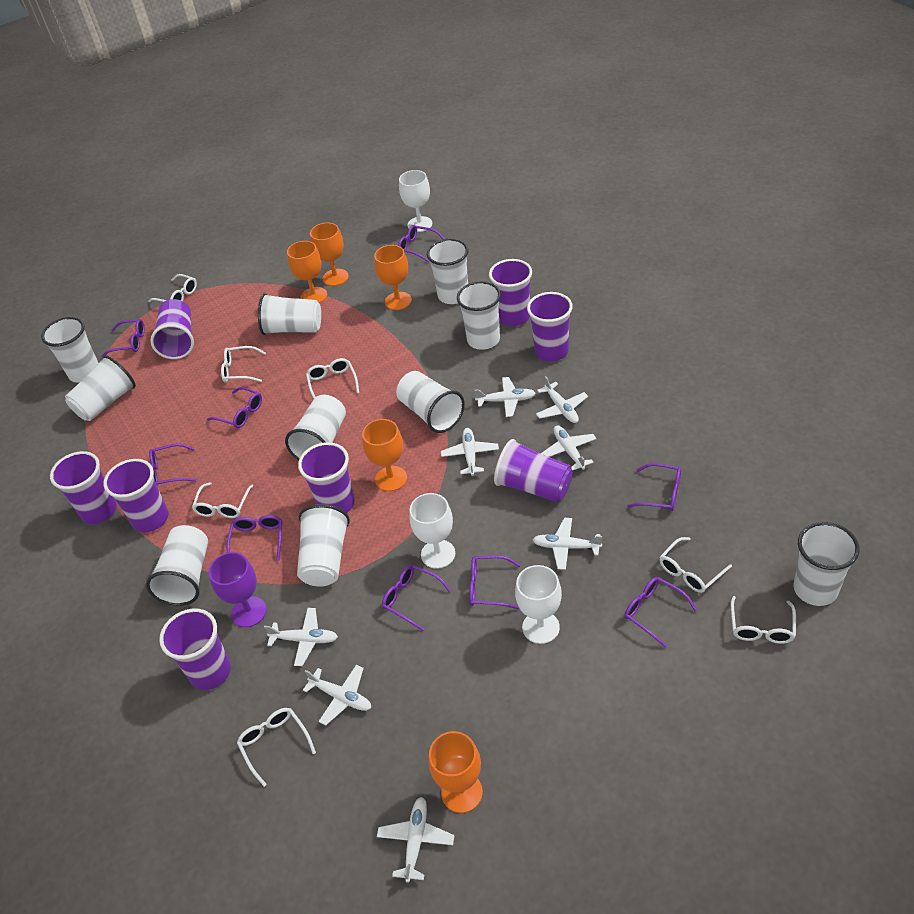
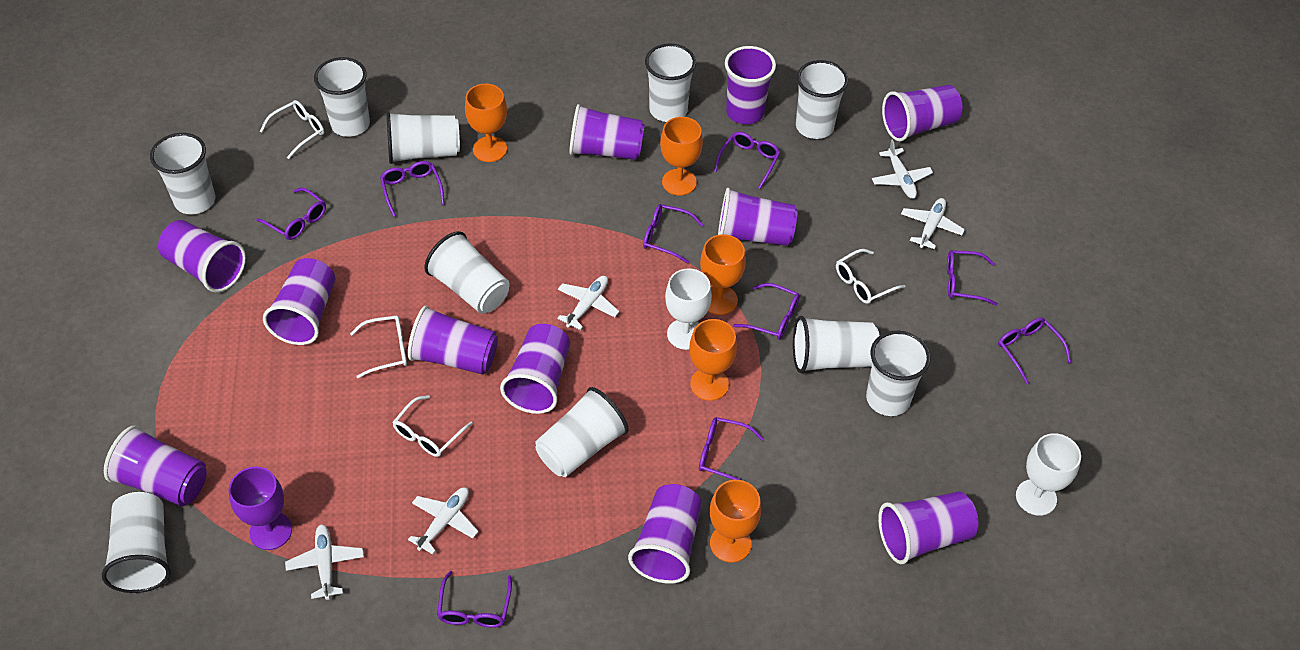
purple cup: [50,451,117,524] [103,459,168,532] [150,299,194,359] [159,609,231,690] [298,442,355,513] [489,259,532,326] [494,439,573,502] [527,292,573,361] = 8 -> [104,425,207,506] [158,220,246,293] [263,258,336,345] [408,306,498,375] [500,324,570,414] [569,104,645,160] [628,484,702,584] [718,188,798,246] [725,46,776,124] [878,491,978,564] [882,85,962,142] = 11
white glasses: [148,274,197,302] [192,482,253,518] [221,346,266,382] [237,708,316,787] [306,358,359,399] [660,537,732,593] [731,596,796,644] = 7 -> [260,100,324,159] [350,315,407,378] [393,395,473,457] [836,249,905,304] = 4
white goblet: [399,170,432,232] [409,493,455,569] [515,565,562,644] = 3 -> [665,268,712,350] [1016,433,1081,516] = 2
white plane: [264,608,338,666] [303,665,371,725] [377,797,454,883] [441,428,499,476] [474,377,536,417] [533,518,602,570] [536,376,588,423] [541,425,597,470] = 8 -> [285,524,364,600] [408,487,478,555] [557,276,619,330] [872,139,933,199] [901,198,965,249] = 5

